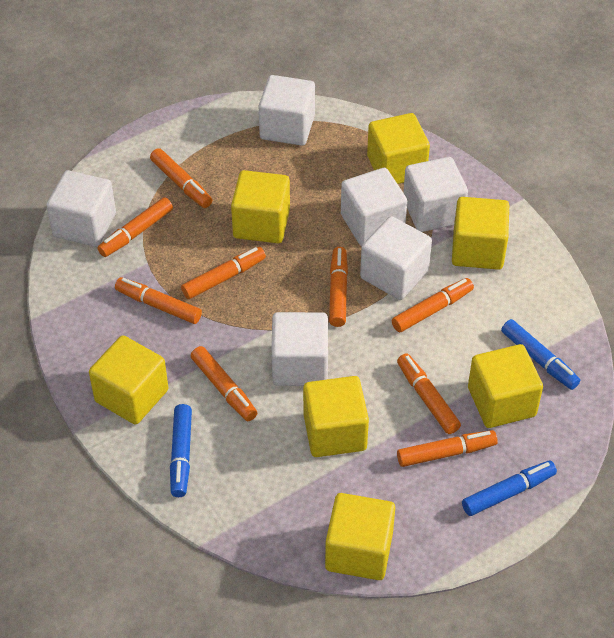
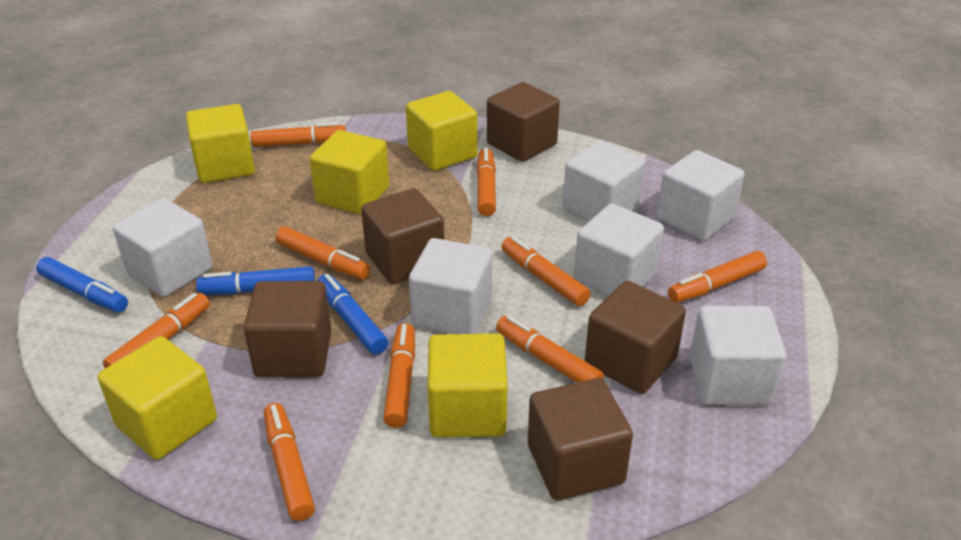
brown cube: none = 0 -> [243,281,331,377] [361,188,444,284] [487,82,560,162] [528,378,633,500] [585,281,686,394] = 5
yellow cube: [89,335,168,425] [231,170,290,243] [303,376,369,457] [325,493,395,580] [367,113,430,184] [452,197,509,270] [468,344,543,428] = 7 -> [98,336,217,460] [186,104,255,183] [310,130,389,215] [406,91,477,171] [427,333,508,438] = 5

